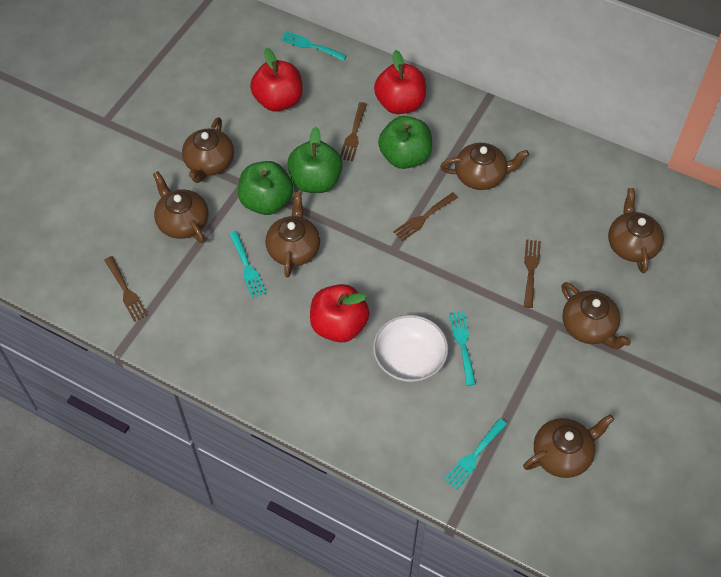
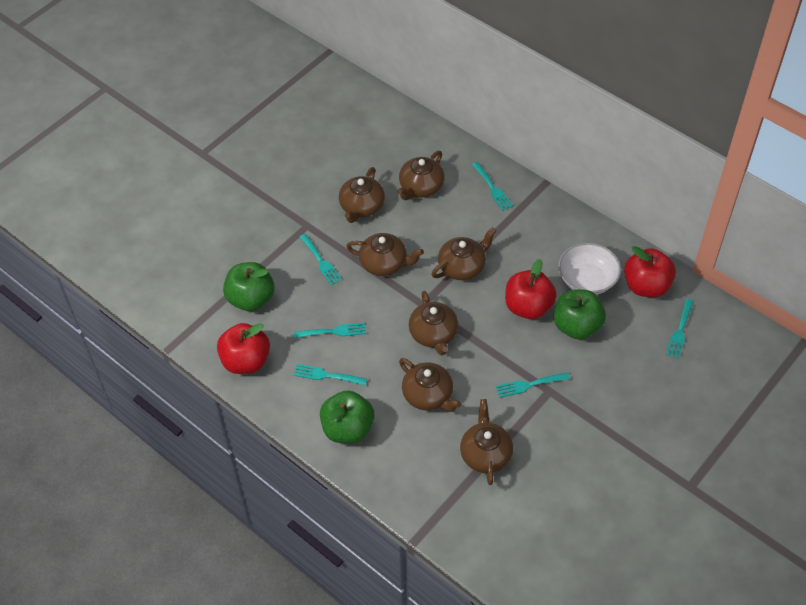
brown fork: [104,256,148,322] [340,102,367,161] [393,192,458,241] [524,239,541,308] = 4 -> none = 0
turquoise fork: [229,231,266,298] [281,31,347,61] [444,418,507,489] [449,311,476,386] = 4 -> [294,322,366,339] [294,364,367,386] [300,234,342,285] [472,162,513,211] [496,372,570,398] [666,299,694,359] = 6

